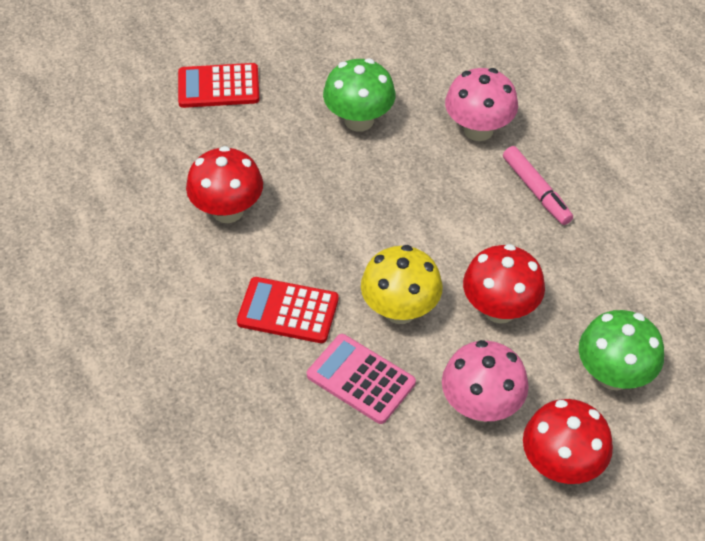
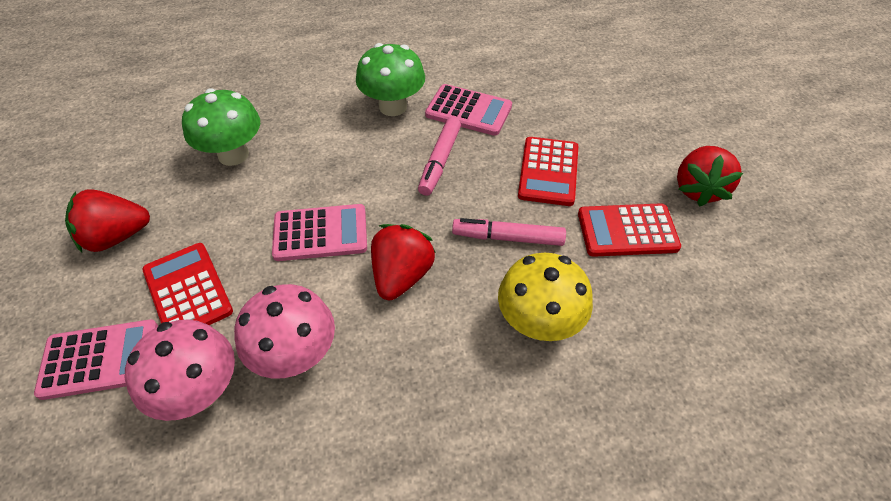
pink calculator: [307,334,416,424] = 1 -> [34,319,158,400] [272,204,367,261] [425,84,512,136] = 3
pink marker: [503,146,573,225] = 1 -> [418,117,461,196] [452,218,566,246] = 2
red calculator: [178,63,259,108] [237,277,339,343] = 2 -> [142,243,233,325] [518,137,578,206] [578,203,681,257] = 3
red mushroom: [186,146,263,223] [463,244,545,324] [523,399,613,484] = 3 -> none = 0
red strawberry: none = 0 -> [65,189,150,253] [371,224,436,300] [677,146,743,206] = 3

